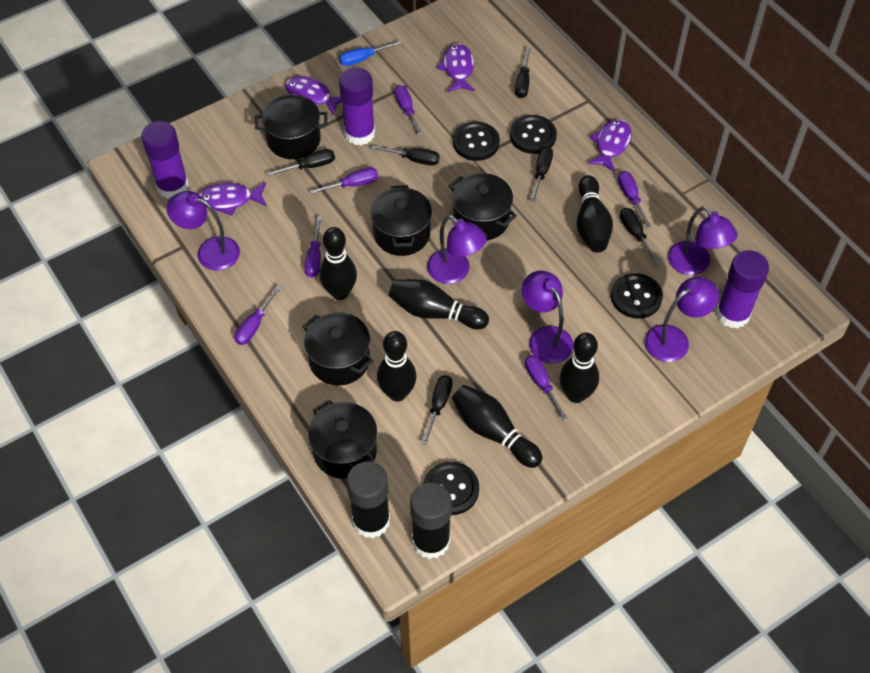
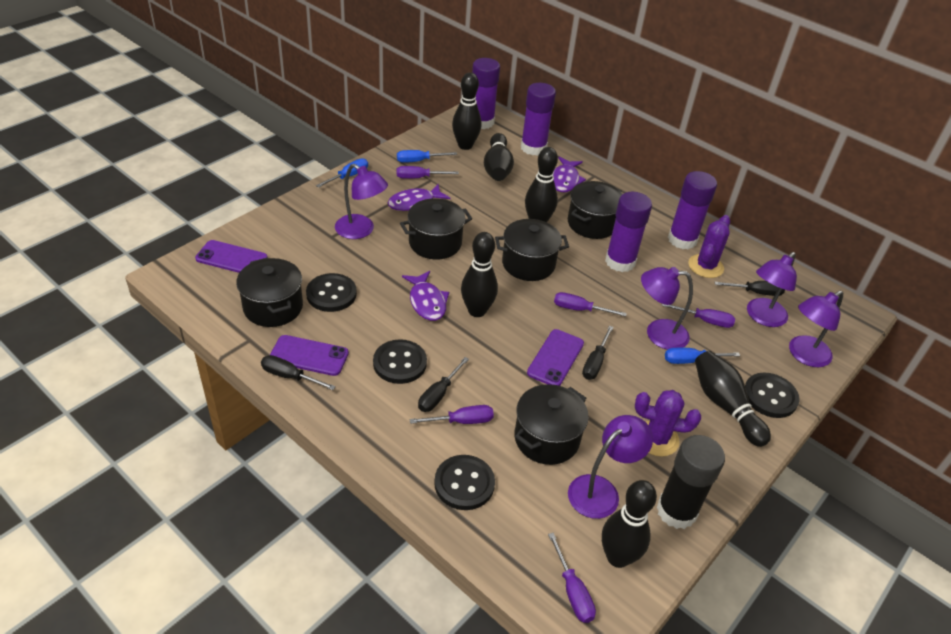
black glue stick: [347,462,390,538] [410,483,452,559] = 2 -> [656,435,725,529] = 1
black screwdriver: [267,149,335,176] [371,145,440,165] [422,375,453,445] [515,48,531,98] [530,147,553,202] [620,208,661,264] = 6 -> [261,355,336,390] [418,357,469,412] [582,326,614,380] [714,281,785,296] = 4
blue screwdriver: [339,41,402,66] = 1 -> [316,158,368,188] [397,150,457,163] [665,348,740,364] = 3
purple cactus: none = 0 -> [635,390,701,457] [688,215,730,278] = 2
purple fish: [199,182,267,216] [285,76,342,116] [437,44,475,92] [588,119,631,172] = 4 -> [388,184,451,211] [402,271,449,321] [553,157,586,192] = 3
purple glue stick: [141,121,189,199] [339,68,375,145] [716,250,769,329] = 3 -> [472,58,500,129] [521,83,556,156] [605,192,652,272] [668,171,717,249] = 4
purple phone: none = 0 -> [195,240,267,273] [270,335,349,376] [527,329,584,386] = 3
purple screwdriver: [234,286,281,345] [305,216,322,278] [309,167,378,194] [395,85,422,136] [525,355,568,421] [618,171,651,228] = 6 -> [397,166,459,179] [410,405,494,424] [548,533,596,623] [554,292,627,317] [662,304,735,328] = 5

